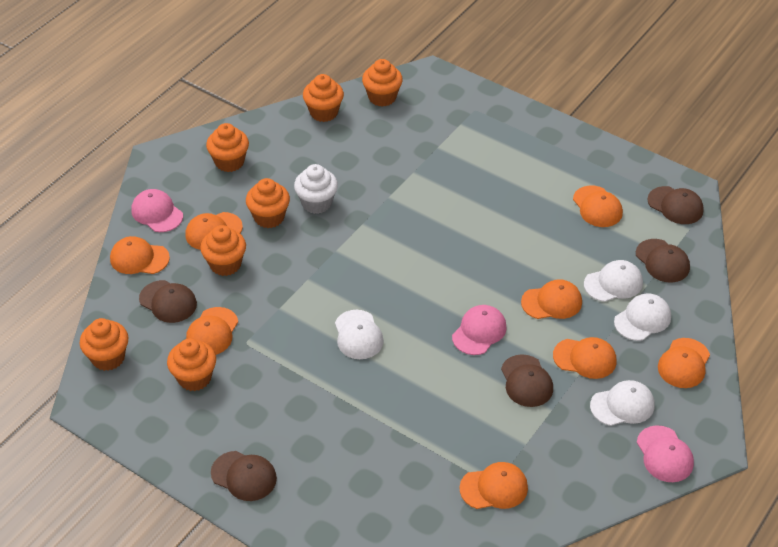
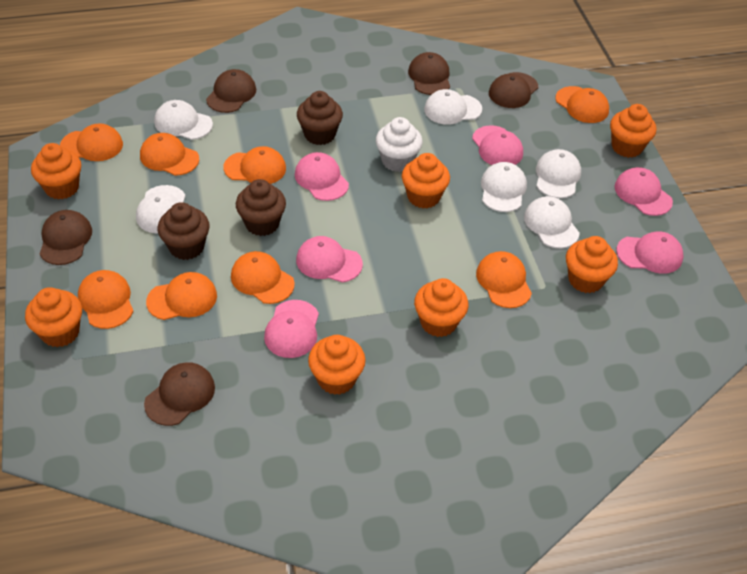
brown cupcake: none = 0 -> [157,202,210,260] [236,179,286,236] [297,91,343,145] = 3
pink cap: [132,189,183,232] [452,305,507,355] [637,425,694,482] = 3 -> [264,300,319,358] [295,152,349,201] [296,236,363,283] [472,125,523,165] [614,167,673,216] [616,231,683,274] = 6
white cap: [335,310,384,359] [584,260,643,302] [590,380,654,426] [614,294,671,341] = 4 -> [136,185,186,233] [154,100,213,140] [424,89,482,125] [481,162,527,212] [524,196,580,248] [536,149,581,198] = 6

